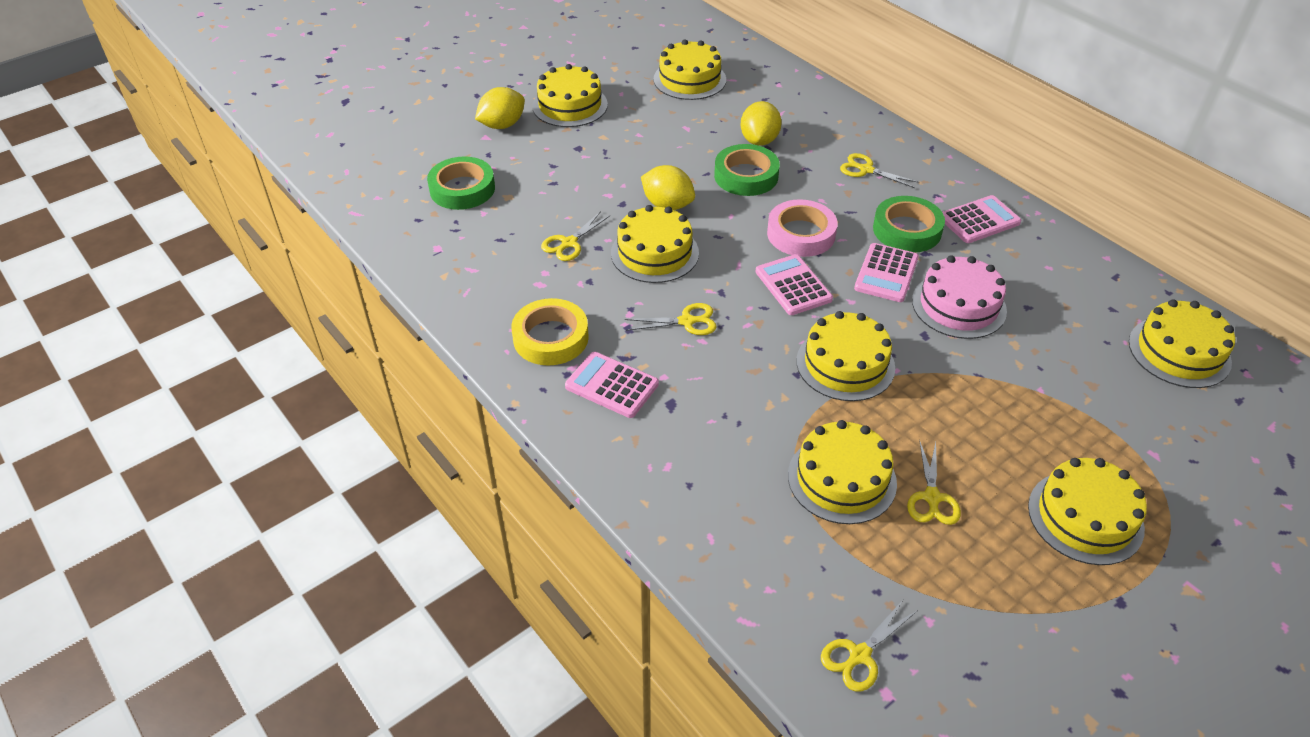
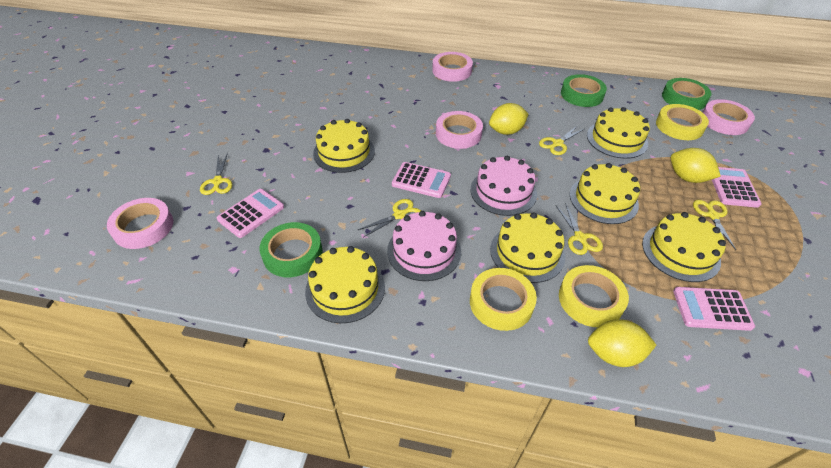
pink cake: [912,255,1007,339] = 1 -> [387,211,461,281] [471,156,537,216] = 2
pink tape: [767,199,838,257] = 1 -> [107,198,173,249] [432,52,473,82] [436,111,483,149] [702,99,755,135] = 4
yellow cake: [532,64,608,127] [611,205,699,283] [654,40,726,100] [788,420,897,524] [796,311,895,401] [1028,458,1147,565] [1129,300,1235,388] = 7 -> [305,246,385,323] [313,119,375,173] [490,213,565,283] [570,163,640,224] [587,107,650,159] [642,212,726,282] = 6
yellow tape: [511,298,589,366] = 1 -> [470,268,537,331] [559,265,629,327] [656,104,709,140] = 3

